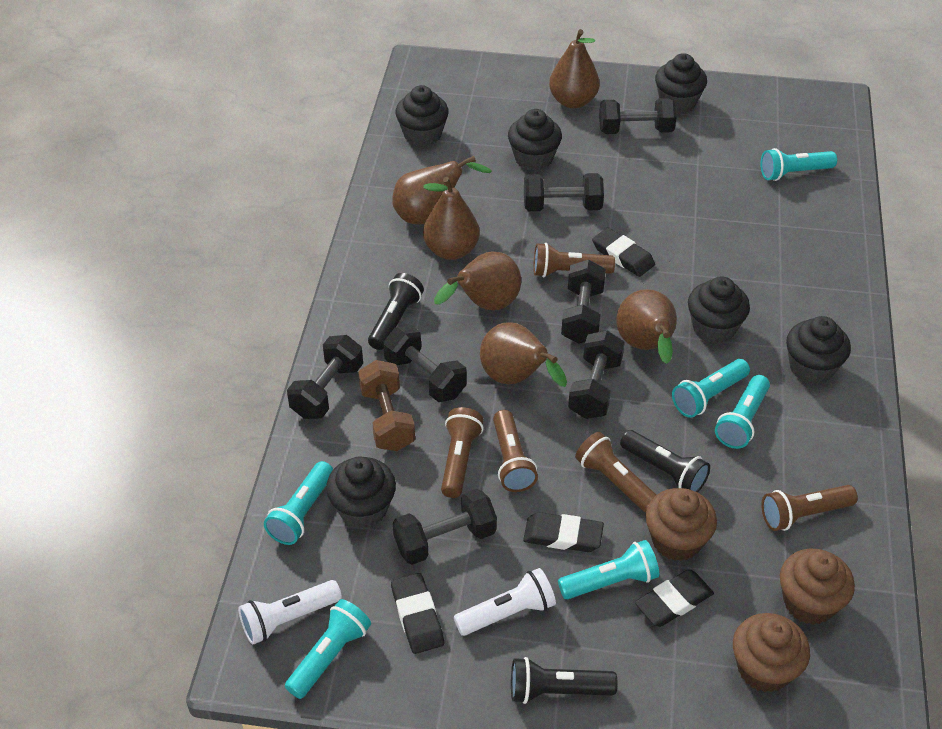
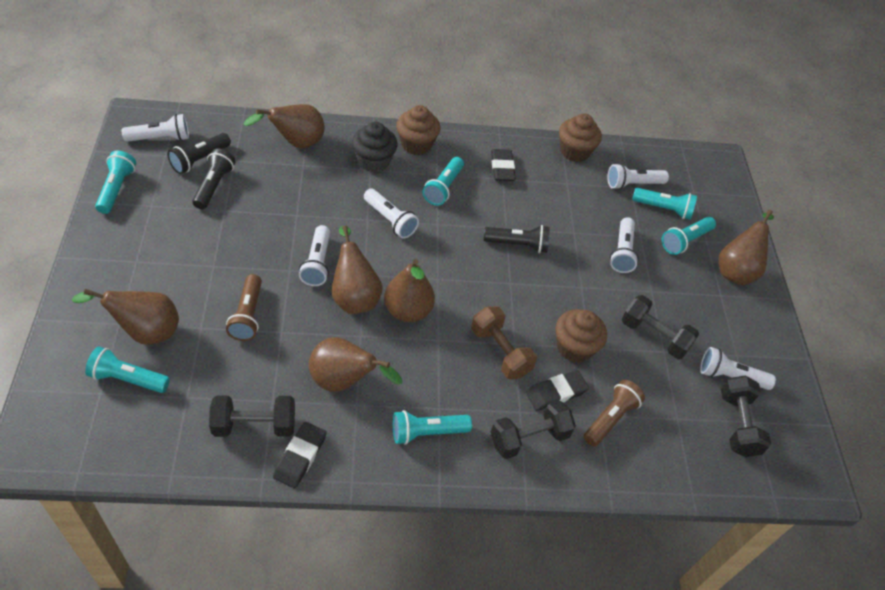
black cupcake: [326,457,396,528] [395,85,449,146] [508,109,562,171] [655,53,707,114] [688,276,750,343] [786,316,851,384] = 6 -> [352,122,398,172] = 1
black dumbbell: [287,335,363,419] [383,325,467,402] [393,489,497,565] [524,173,604,211] [561,260,606,344] [568,330,625,419] [599,98,677,134] = 7 -> [209,396,295,437] [491,400,576,459] [622,295,699,359] [721,375,771,457] = 4
black eraser: [391,573,444,654] [523,512,604,552] [592,227,655,277] [635,569,714,627] = 4 -> [273,422,327,488] [491,149,516,181] [526,370,589,411] = 3
brown flashlight: [441,407,484,498] [493,410,538,492] [533,243,615,277] [575,432,656,512] [761,485,858,531] = 5 -> [226,274,262,341] [584,380,645,447] = 2
white flashlight: [238,580,342,645] [454,568,556,636] = 2 -> [122,114,189,142] [299,225,330,286] [364,189,419,239] [607,163,669,190] [610,217,639,273] [700,347,776,390] = 6

